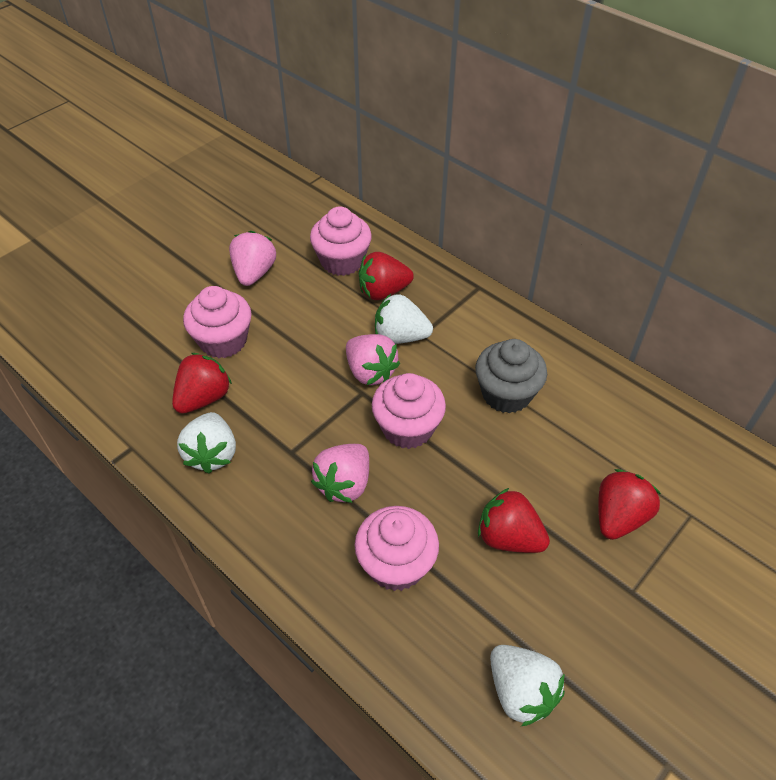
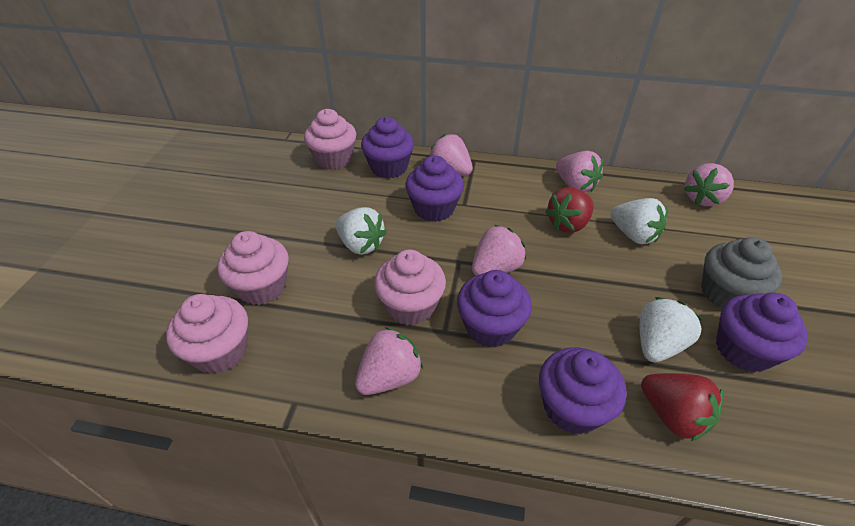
pink strawberry: [229,231,276,286] [311,444,369,503] [346,334,400,385] = 3 -> [355,327,423,395] [429,134,473,176] [472,225,526,276] [556,151,603,192] [684,163,734,206] = 5
purple cupcake: none = 0 -> [361,117,414,178] [405,156,464,222] [457,270,532,348] [539,347,627,434] [716,292,808,372] = 5
red strawberry: [172,353,232,414] [359,252,414,300] [478,488,550,553] [598,469,661,540] = 4 -> [545,187,594,233] [641,373,723,441] = 2

